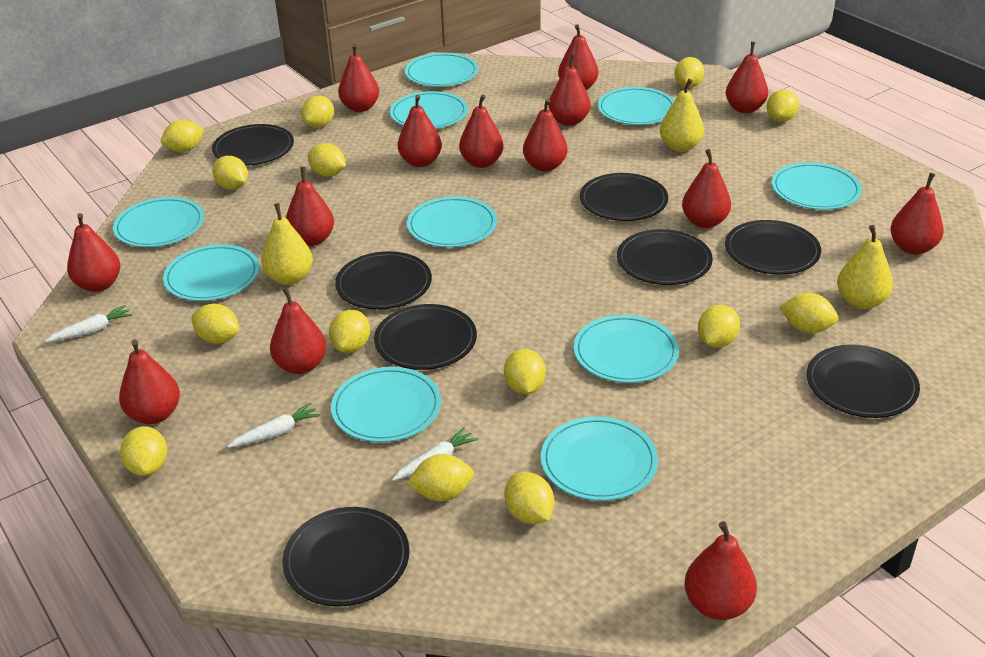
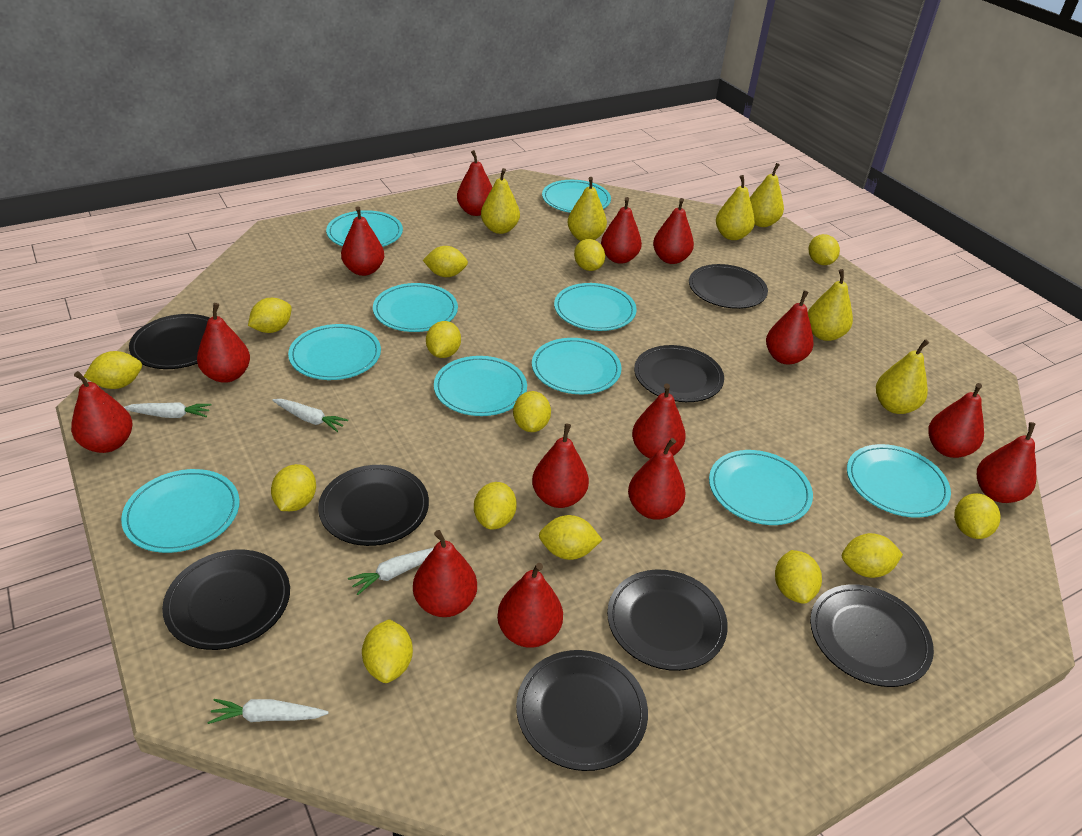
white carrot: [45,305,132,342] [227,403,320,448] [392,427,478,481] = 3 -> [124,402,211,418] [208,699,329,724] [272,399,348,432] [348,548,434,595] = 4
yellow pear: [261,203,313,285] [660,79,704,152] [837,225,893,309] = 3 -> [481,168,520,234] [567,177,607,241] [716,175,755,240] [750,163,784,227] [808,269,853,341] [876,339,929,414] = 6

